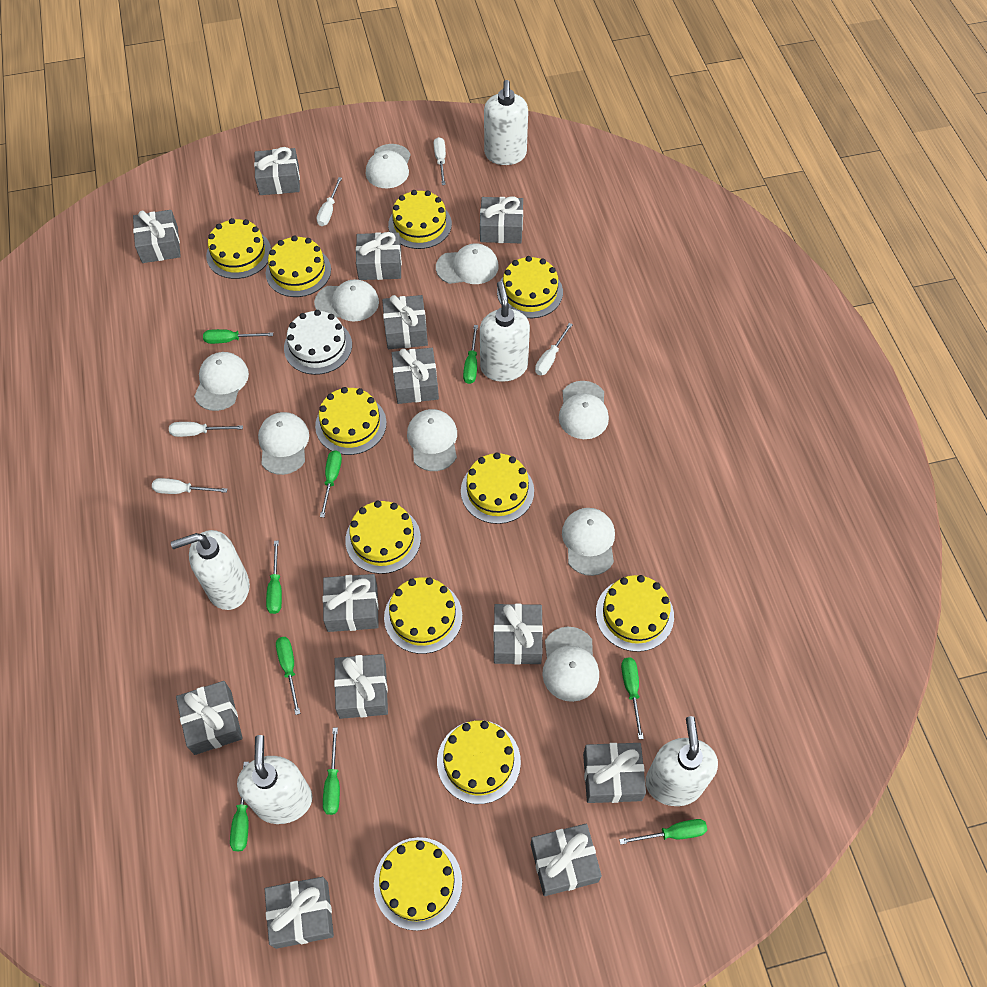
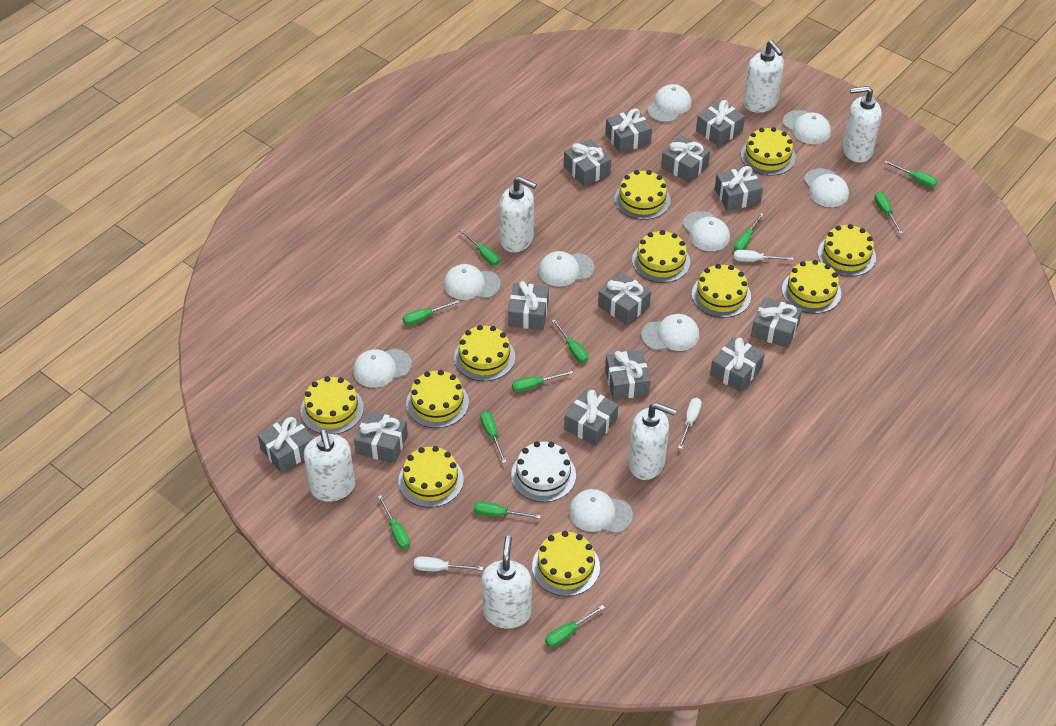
green screwdriver: [203,329,273,344] [230,762,249,851] [266,540,282,614] [276,637,300,715] [320,450,342,518] [323,728,340,815] [463,325,478,384] [619,819,707,845] [621,657,644,739] = 9 -> [378,495,410,549] [403,300,460,325] [460,229,500,265] [474,501,541,519] [480,411,507,463] [512,371,573,392] [545,605,605,647] [552,319,588,363] [734,213,764,251] [874,192,903,234] [884,161,937,187] = 11
white screwdriver: [152,478,227,494] [169,422,243,437] [317,177,342,226] [434,137,446,185] [535,323,573,375] = 5 -> [414,557,483,571] [678,398,702,449] [734,250,793,262] = 3
white soap dispenser: [171,530,250,610] [237,735,312,824] [480,281,530,382] [484,80,528,165] [646,716,718,806] = 5 -> [304,429,355,502] [482,536,531,629] [499,176,537,252] [628,402,676,480] [743,40,784,113] [842,86,882,163] = 6

